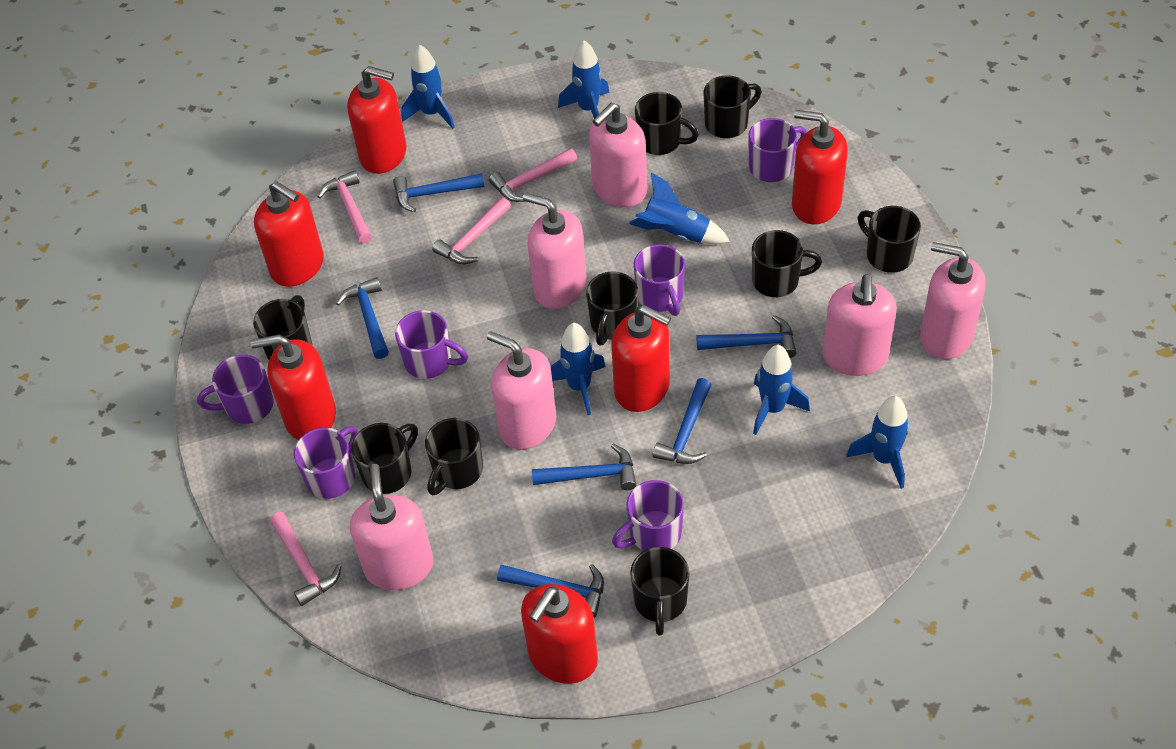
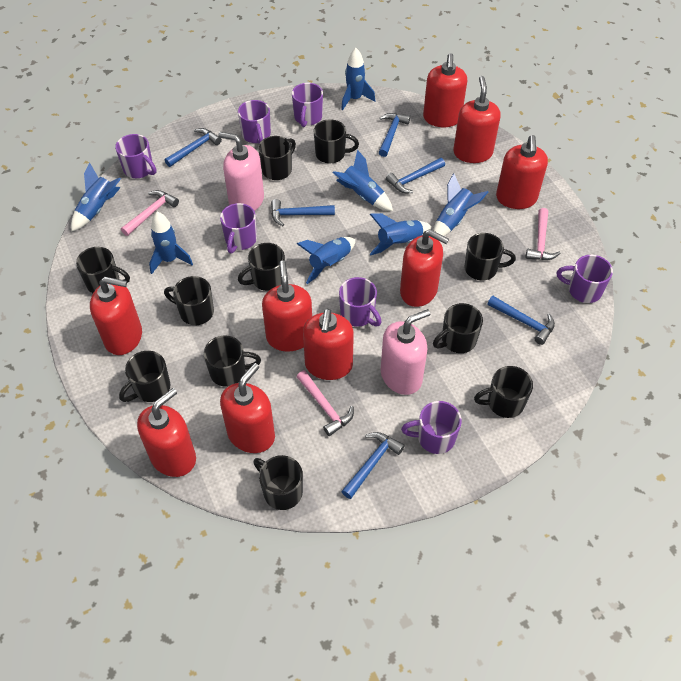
black mug: [253,295,312,360] [351,423,418,494] [425,418,483,496] [586,271,638,346] [630,547,689,636] [635,92,699,155] [703,75,761,138] [752,230,822,297] [858,206,921,273] = 9 -> [76,247,130,293] [119,351,170,402] [164,276,214,325] [203,336,261,387] [238,243,285,291] [253,455,303,510] [258,136,296,180] [314,119,359,163] [433,303,483,353] [464,233,516,281] [474,366,533,418] = 11
blue rocket: [401,45,454,129] [551,323,606,415] [558,40,610,119] [629,172,730,244] [753,345,810,435] [846,396,909,489] = 6 -> [71,163,121,232] [149,212,193,274] [297,237,355,284] [333,150,393,211] [341,48,375,110] [370,213,432,255] [433,173,488,236] = 7
pink hammer: [270,512,341,606] [317,170,372,244] [432,197,511,265] [489,148,577,202] = 4 -> [121,190,179,236] [297,370,354,436] [526,208,560,260] = 3
pink soap dispenser: [350,464,433,590] [487,331,556,450] [523,193,586,309] [589,103,647,207] [823,274,897,376] [920,242,986,359] = 6 -> [218,132,264,211] [381,309,430,395] = 2
purple mug: [197,355,274,424] [294,426,358,499] [395,310,468,379] [612,480,684,551] [634,244,685,316] [748,118,807,182] = 6 -> [115,134,156,178] [220,203,257,253] [238,100,271,144] [292,83,323,127] [339,277,382,327] [401,401,462,454] [557,255,613,303] = 7
red soap dispenser: [250,335,336,440] [254,181,324,287] [347,66,407,174] [521,584,598,684] [611,305,671,412] [792,110,848,224] = 6 -> [90,277,142,355] [137,388,196,477] [220,363,275,453] [262,260,312,352] [303,308,354,380] [400,229,449,307] [423,53,467,127] [453,76,501,163] [496,135,548,209] = 9

